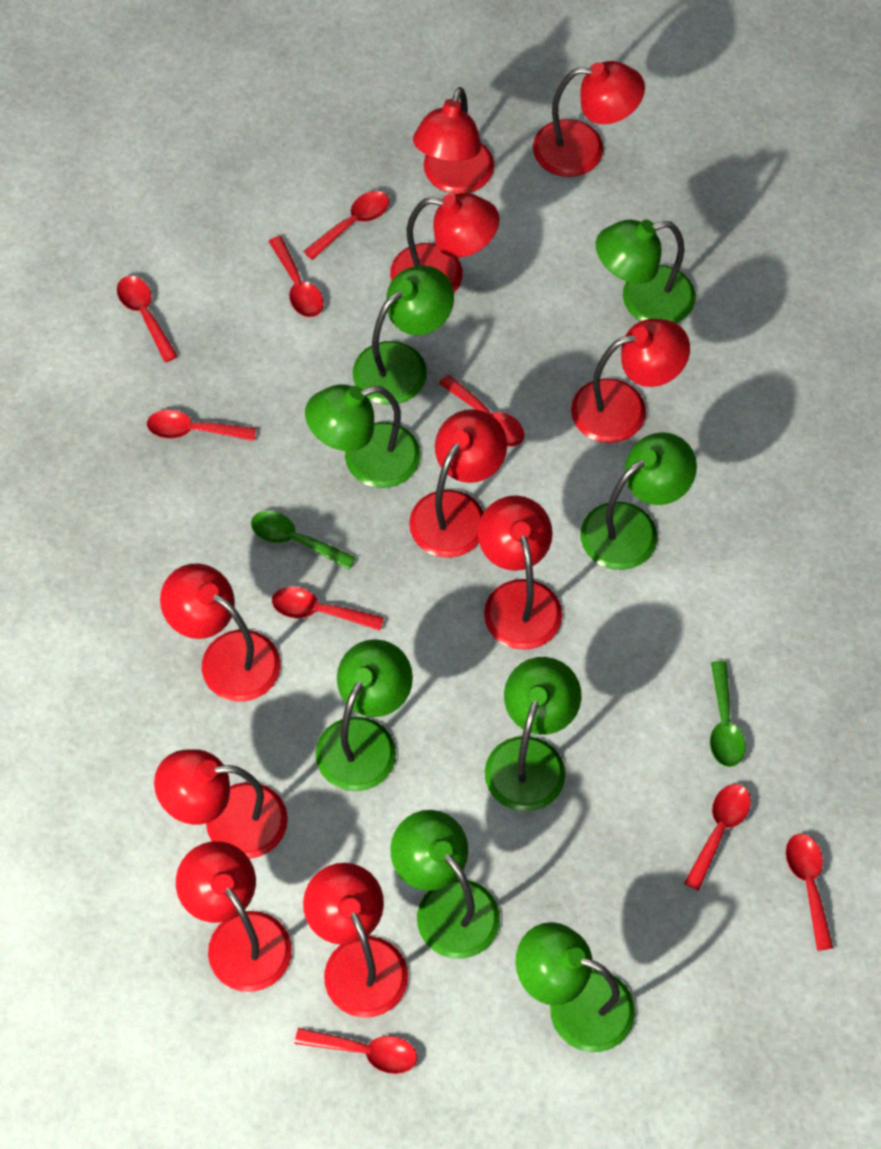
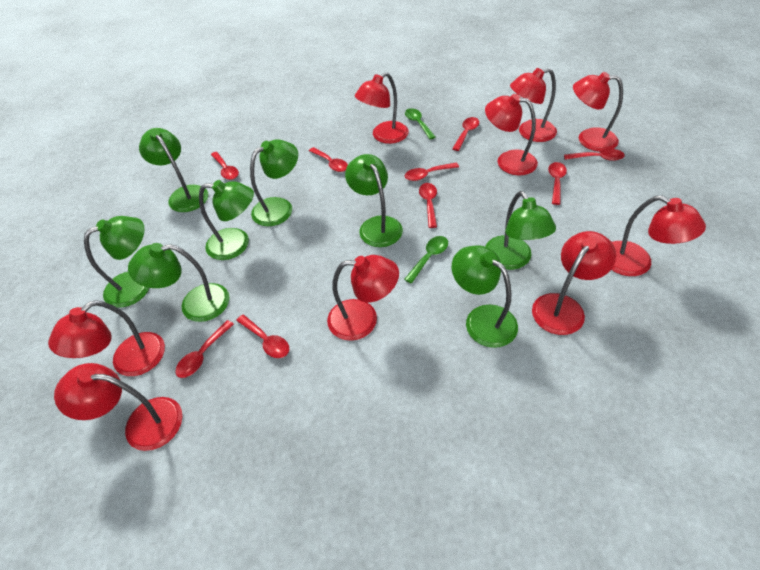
red lamp: [154,749,288,859] [160,563,281,702] [176,841,292,992] [303,863,408,1018] [390,193,499,293] [409,409,507,558] [413,87,494,194] [478,495,562,650] [533,61,645,177] [571,318,690,443] = 10 -> [48,300,165,376] [54,363,183,451] [327,255,399,341] [355,72,409,144] [485,94,538,176] [510,68,557,142] [532,231,616,335] [573,72,623,152] [611,195,706,276] = 9

